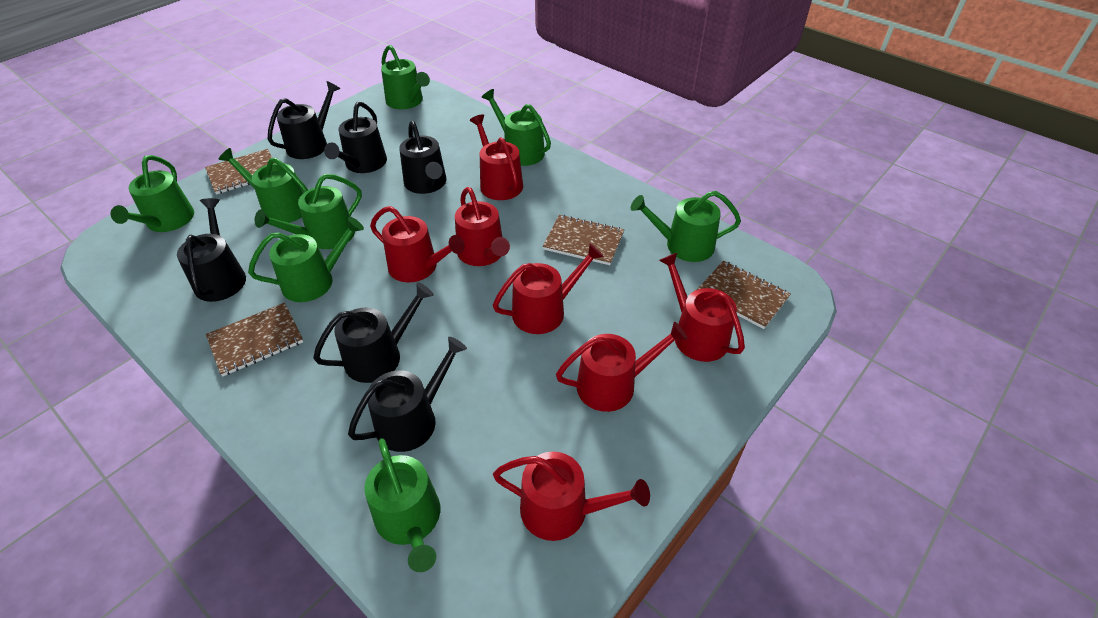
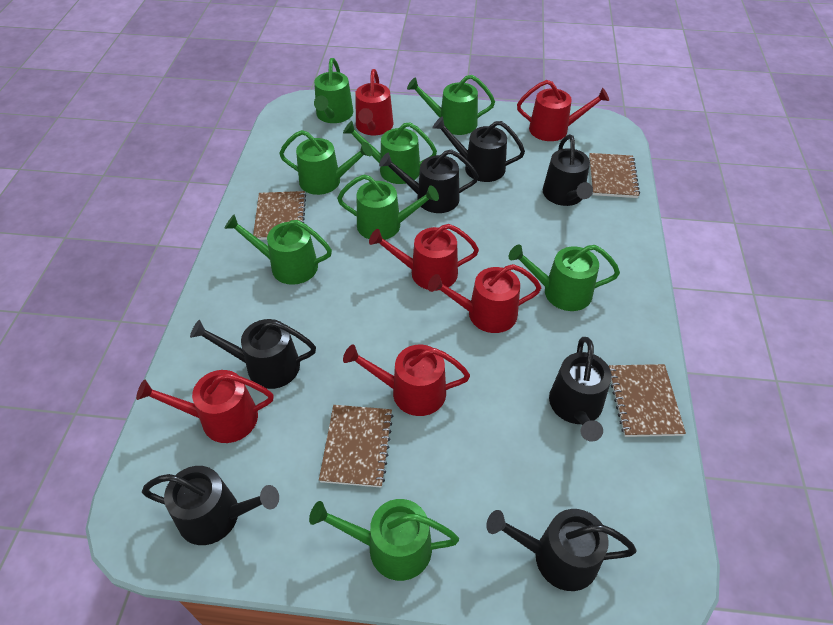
black watering can: [177,198,246,302] [268,81,341,159] [313,282,434,383] [324,102,387,173] [348,337,467,452] [399,121,447,194] = 6 -> [142,466,279,545] [190,319,316,389] [379,150,479,213] [432,116,525,182] [486,509,637,591] [543,134,593,206] [549,337,612,442] = 7
red watering can: [370,206,465,282] [455,187,510,266] [470,114,523,200] [493,244,604,334] [493,452,650,541] [556,322,688,412] [659,253,745,362] = 7 -> [136,370,274,443] [343,345,470,416] [355,69,393,135] [369,224,479,291] [428,264,541,333] [517,80,609,141] = 6

